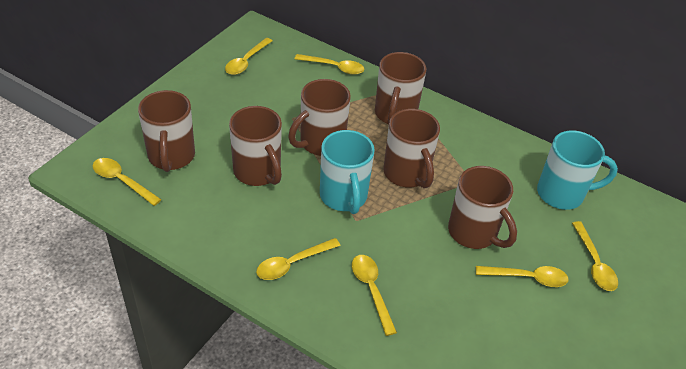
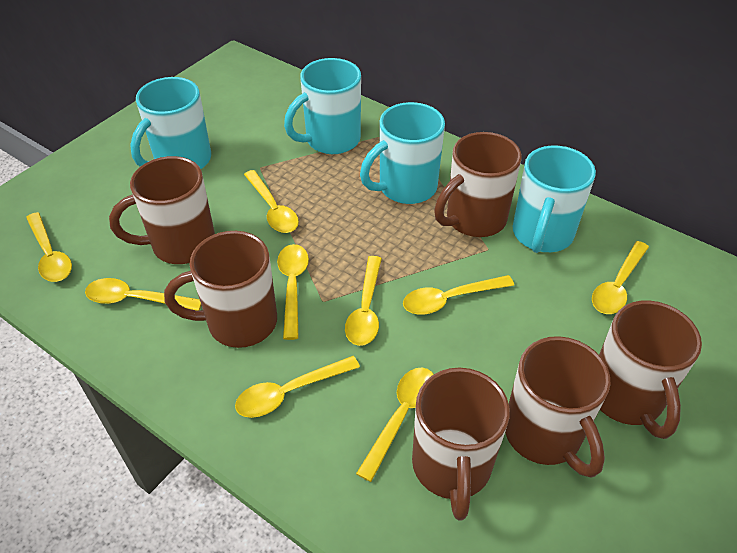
turquoise mug: [320,130,375,214] [537,130,618,210] = 2 -> [130,77,211,169] [284,58,361,154] [360,102,445,204] [512,145,596,253] = 4
yellow spoon: [93,158,162,206] [225,38,272,75] [256,238,341,280] [295,54,364,75] [352,255,397,336] [476,266,569,287] [572,221,618,291] = 7 -> [26,212,72,282] [85,278,201,311] [235,356,360,418] [244,170,299,233] [277,244,309,340] [345,256,382,346] [356,368,434,482] [403,275,514,315] [592,241,649,314] = 9

